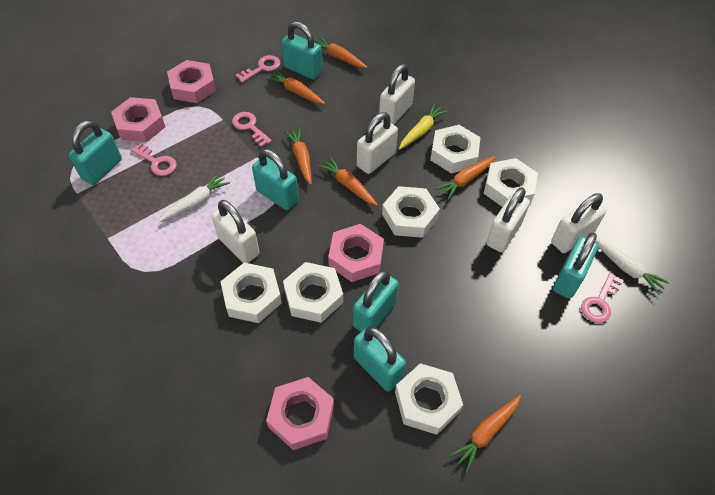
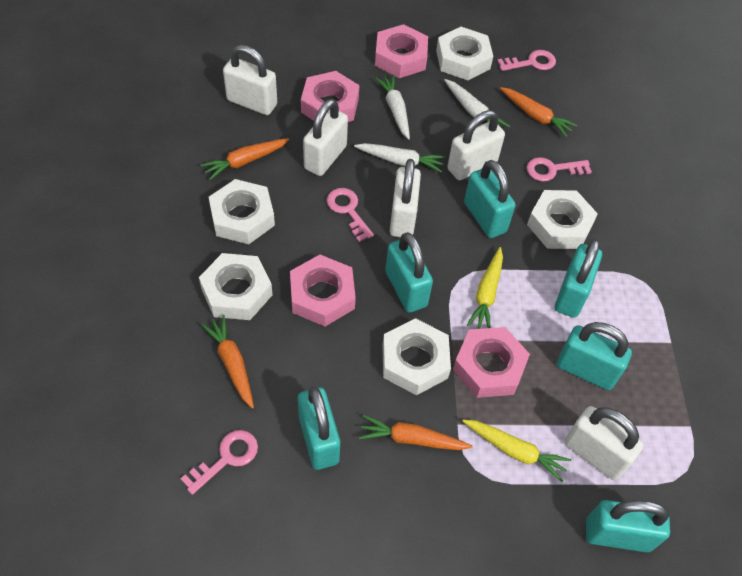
orange carrot: [266,70,325,104] [284,128,312,185] [314,37,368,68] [317,157,378,206] [436,156,496,200] [449,395,521,473] = 6 -> [201,138,289,180] [201,315,254,409] [359,415,472,450] [500,87,577,137] = 4
white carrot: [159,173,230,222] [595,238,669,295] = 2 -> [354,143,445,172] [375,74,410,140] [444,79,510,128] = 3
white nut: [220,263,282,323] [283,262,343,323] [382,186,440,238] [395,363,463,435] [430,125,481,174] [484,158,538,207] = 6 -> [199,253,273,320] [209,179,275,244] [382,318,451,395] [436,27,493,80] [527,190,598,249] = 5
yellow carrot: [399,104,448,149] = 1 -> [462,419,571,482] [467,247,503,329] = 2

